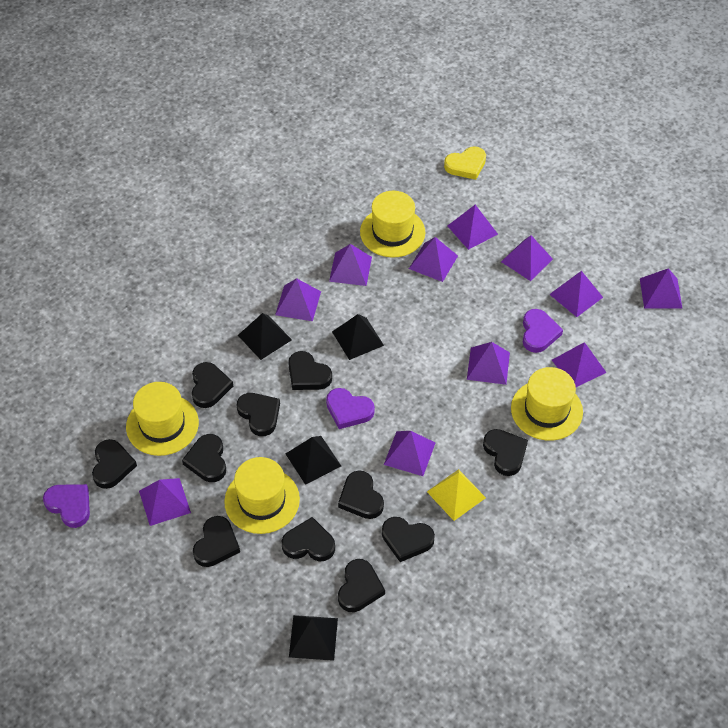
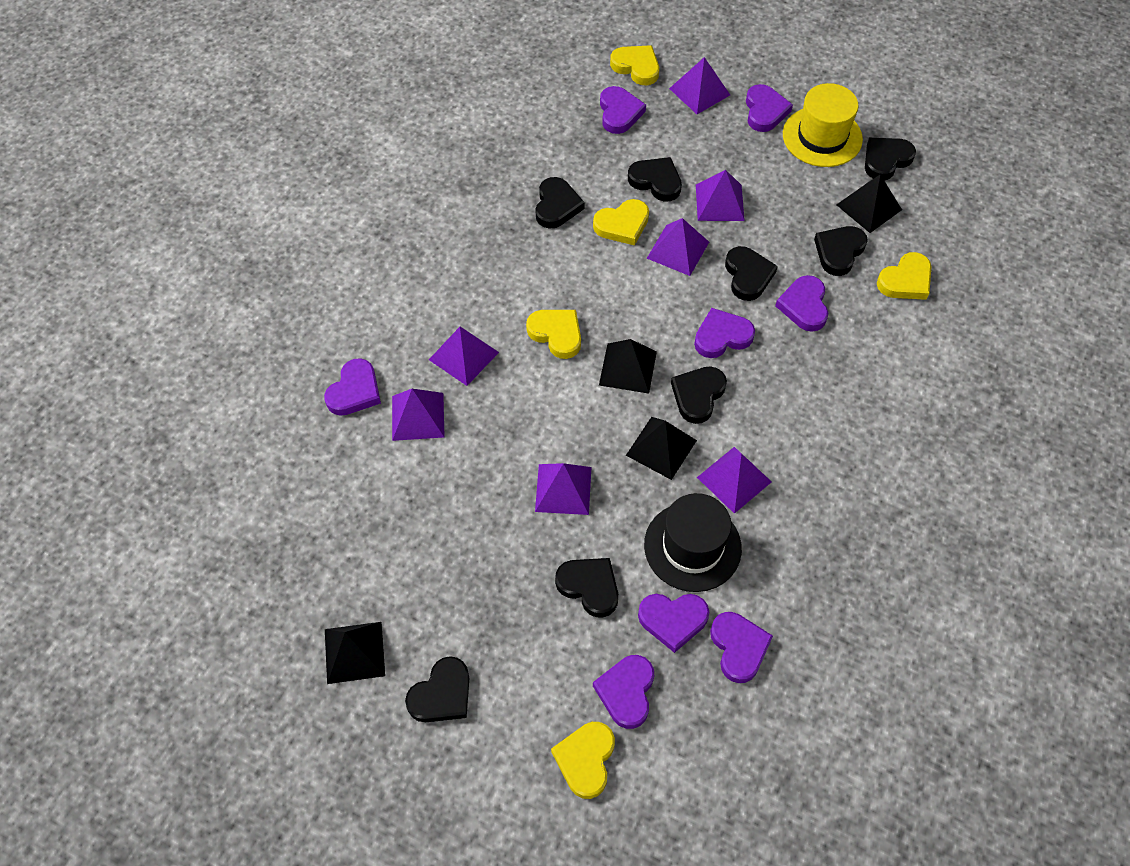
black hat: none = 0 -> [644,493,742,592] = 1
black heart: [92,439,137,489] [182,434,226,482] [192,362,233,408] [193,516,240,567] [237,393,280,436] [282,517,335,561] [288,351,332,390] [338,470,384,519] [338,559,385,612] [382,517,435,562] [483,429,528,476] = 11 -> [405,656,469,722] [535,177,585,228] [555,558,618,618] [628,157,682,202] [671,367,727,424] [725,246,778,301] [814,226,868,276] [865,138,916,180] = 8
purple heart: [43,484,90,528] [326,388,375,429] [523,309,563,353] = 3 -> [324,358,381,416] [593,655,654,729] [600,86,646,134] [638,594,709,653] [694,308,755,358] [710,612,773,683] [746,84,793,132] [775,275,828,332] = 8
purple pyramid: [139,478,191,526] [275,278,321,321] [329,244,372,286] [384,431,435,476] [409,237,458,282] [448,205,498,250] [467,342,510,385] [501,235,553,281] [549,271,603,317] [552,342,607,387] [640,268,683,309] = 11 -> [392,389,445,441] [429,327,499,386] [535,463,592,515] [646,218,709,276] [669,57,730,114] [696,170,745,221] [697,447,772,514] = 7
yellow hat: [126,382,199,456] [224,457,300,534] [360,191,425,258] [511,367,583,441] = 4 -> [783,83,863,167] = 1
yellow heart: [444,146,486,180] = 1 -> [526,310,581,359] [551,722,615,799] [593,199,649,245] [610,45,659,85] [877,252,932,300] = 5
yellow pyramid: [427,469,486,521] = 1 -> none = 0

